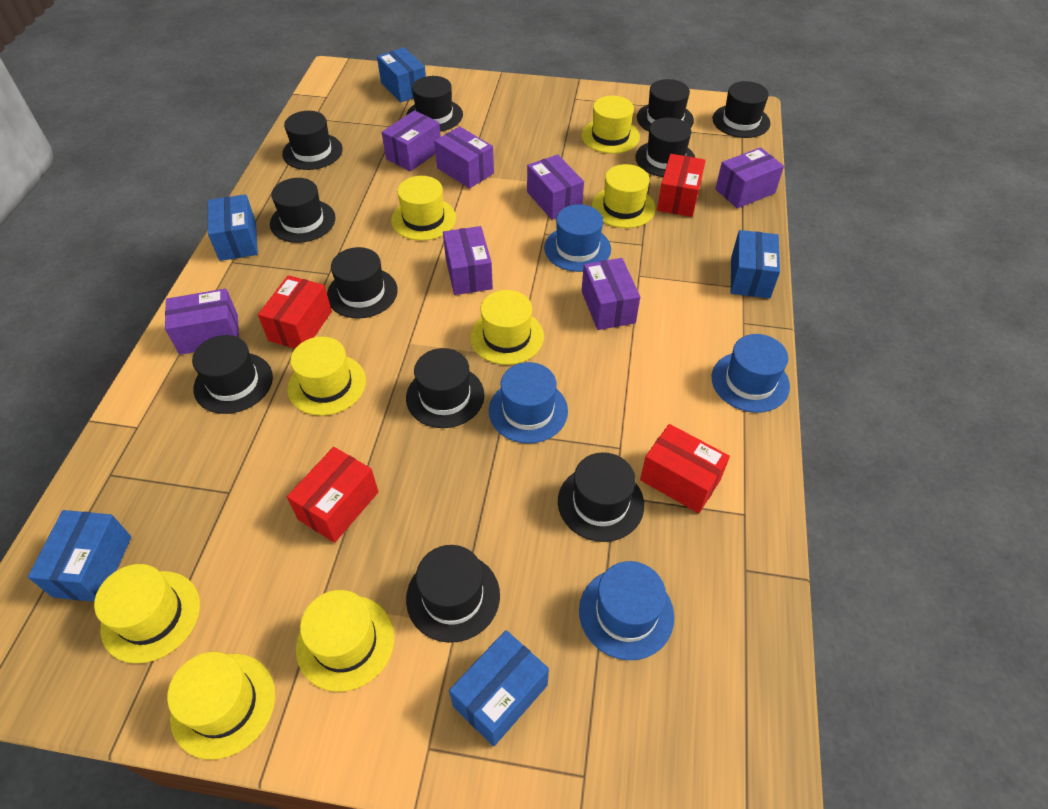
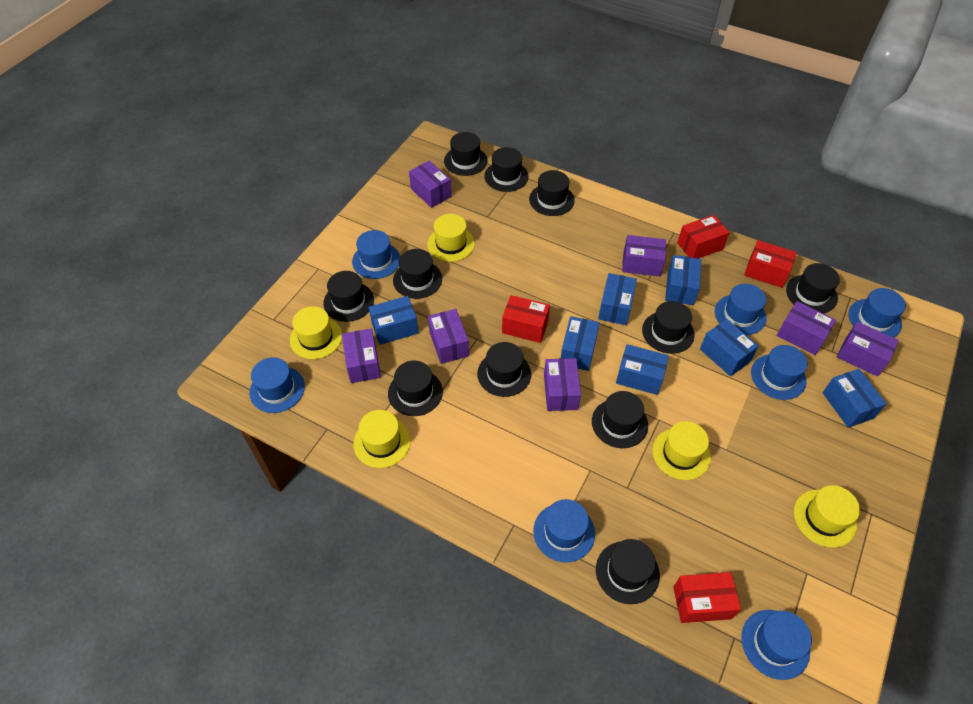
blue box: [28,510,131,602] [208,194,258,261] [377,47,426,102] [449,630,549,747] [731,230,780,299] = 5 -> [369,296,419,345] [561,316,600,371] [598,273,637,325] [616,344,669,395] [665,255,701,305] [700,319,759,376] [823,369,887,428] = 7
blue hat: [489,362,568,444] [544,204,611,272] [579,561,674,660] [712,334,790,413] = 4 -> [249,357,305,413] [352,230,400,279] [533,499,595,563] [715,284,767,335] [742,610,812,680] [751,345,808,400] [848,288,906,338] = 7
yellow hat: [94,564,200,664] [167,652,275,760] [288,337,366,416] [296,590,394,692] [391,176,456,241] [470,290,544,365] [582,96,640,154] [592,164,656,228] = 8 -> [290,306,342,359] [353,410,411,468] [427,214,475,262] [652,421,711,480] [794,485,860,548] = 5

